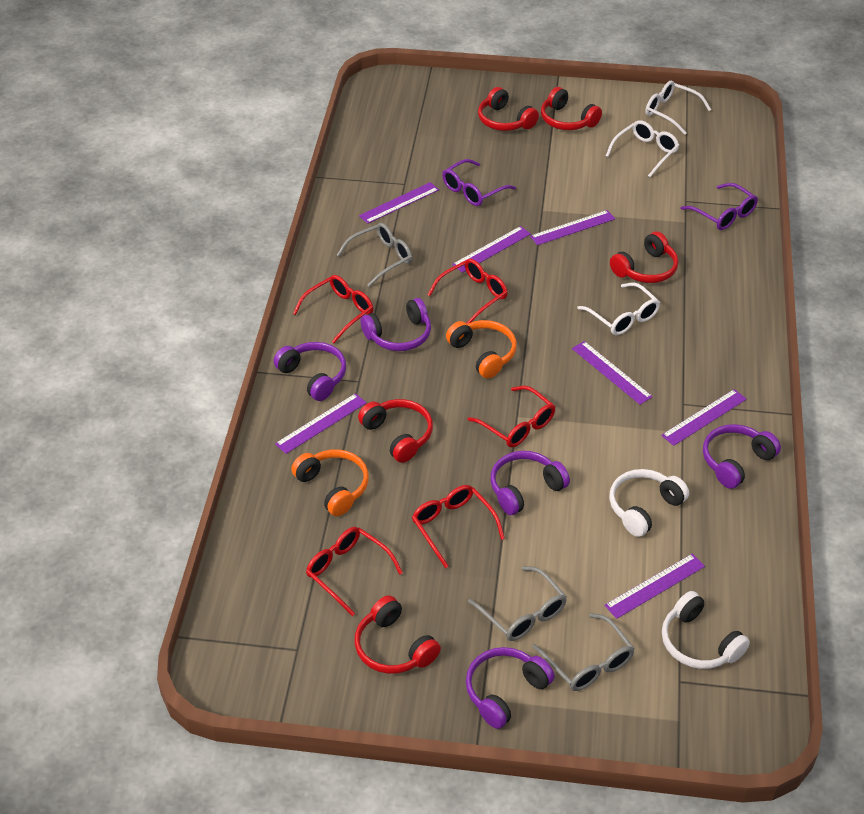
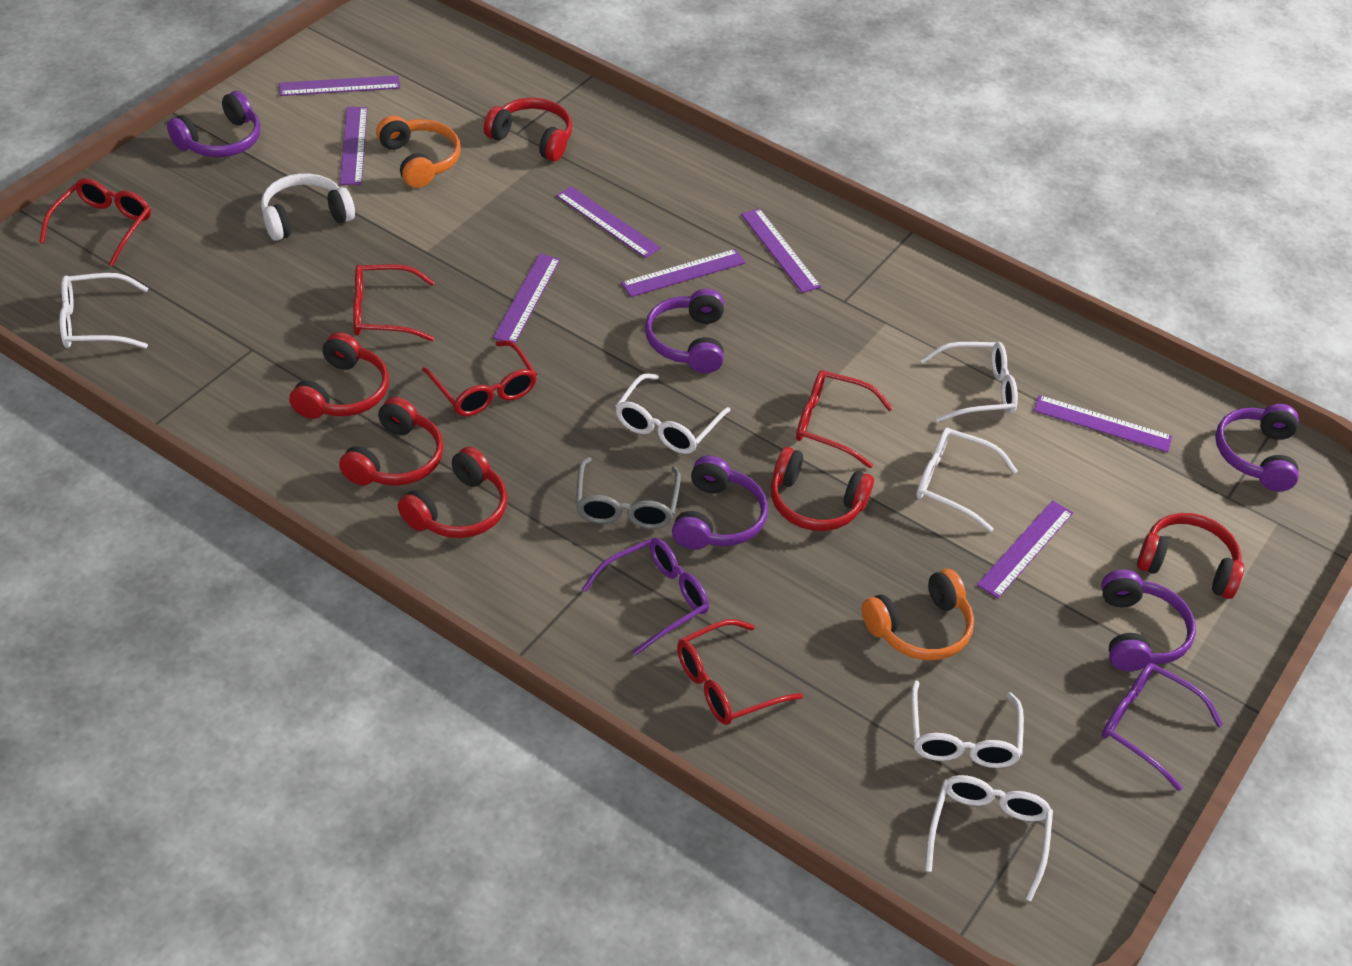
grey glasses: [337,223,412,287] [468,566,567,641] [532,613,635,691] = 3 -> [576,457,681,529] = 1
purple ruler: [275,393,367,454] [359,182,439,224] [452,226,531,273] [530,210,615,245] [572,341,653,405] [604,554,705,619] [661,389,747,446] = 7 -> [279,75,401,96] [340,107,367,185] [493,254,560,343] [556,186,661,258] [621,249,746,297] [741,208,821,293] [977,500,1073,598] [1034,395,1172,452] = 8
red headphones: [355,595,441,674] [358,399,433,463] [478,87,539,131] [541,87,602,130] [610,231,678,283] = 5 -> [289,332,389,419] [339,397,444,486] [398,447,507,538] [484,98,573,161] [771,447,874,531] [1137,513,1244,599] = 6
white glasses: [577,282,660,335] [606,120,679,177] [645,81,711,135] = 3 -> [60,273,148,349] [615,373,731,454] [911,680,1024,768] [916,428,1017,532] [921,342,1018,422] [925,775,1053,901] = 6
white headphones: [609,469,689,537] [662,591,750,669] = 2 -> [261,173,355,241] = 1

